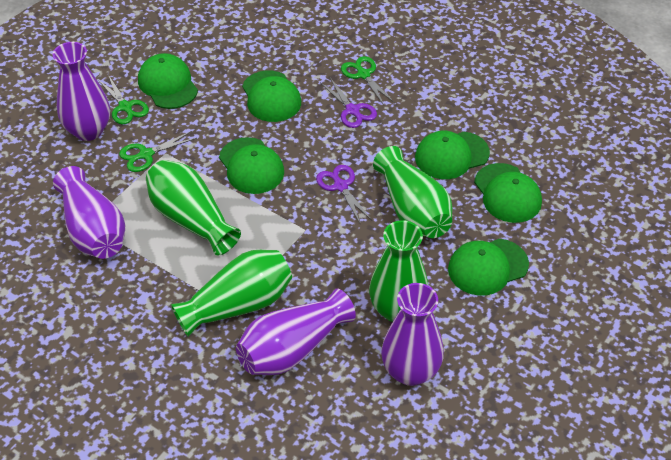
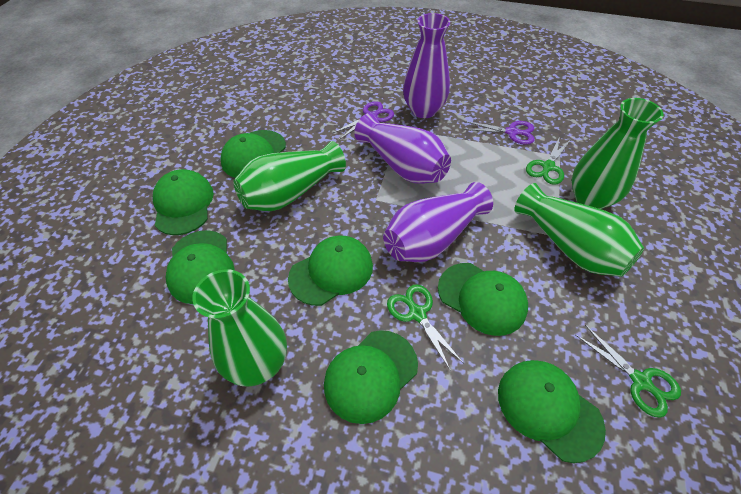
green cap: [138,53,198,109] [219,137,284,194] [242,70,301,122] [415,131,490,179] [448,239,529,296] [474,163,542,223] = 6 -> [153,169,214,235] [165,230,235,304] [220,130,286,178] [288,236,373,306] [324,330,418,424] [438,263,528,336] [498,360,606,463] = 7
purple vase: [53,42,110,141] [53,166,125,259] [236,288,356,375] [381,283,444,386] = 4 -> [354,113,451,184] [383,182,493,262] [403,13,450,118] = 3

